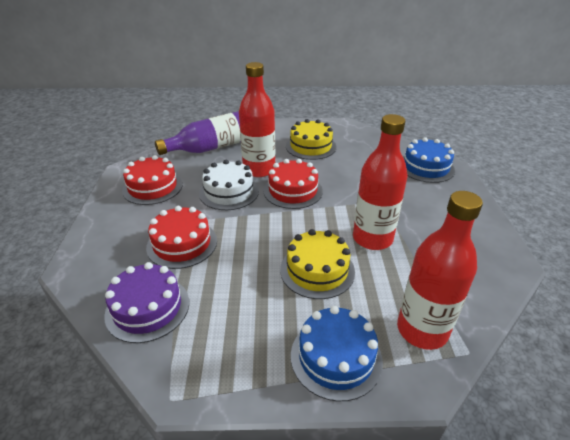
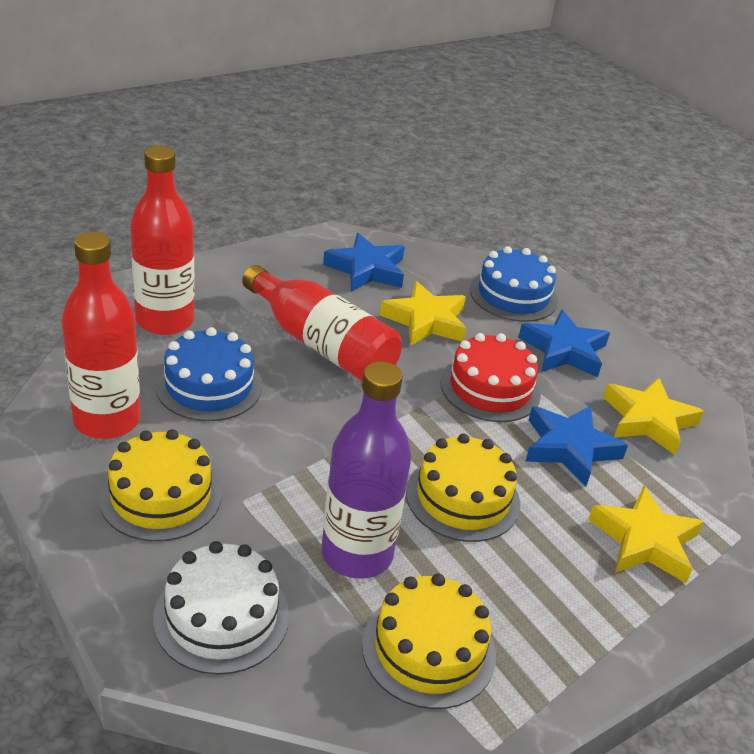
blue star: none = 0 -> [323,233,405,292] [518,310,610,377] [525,405,628,487] = 3
purple cake: [104,262,189,343] = 1 -> none = 0
red cake: [122,155,183,205] [146,206,217,269] [264,159,323,209] = 3 -> [440,333,541,422] = 1
yellow cake: [280,229,355,299] [286,119,336,160] = 2 -> [99,429,222,542] [362,573,496,709] [406,434,520,542] = 3
yellow star: none = 0 -> [380,281,467,346] [588,486,704,583] [603,378,704,455] = 3

